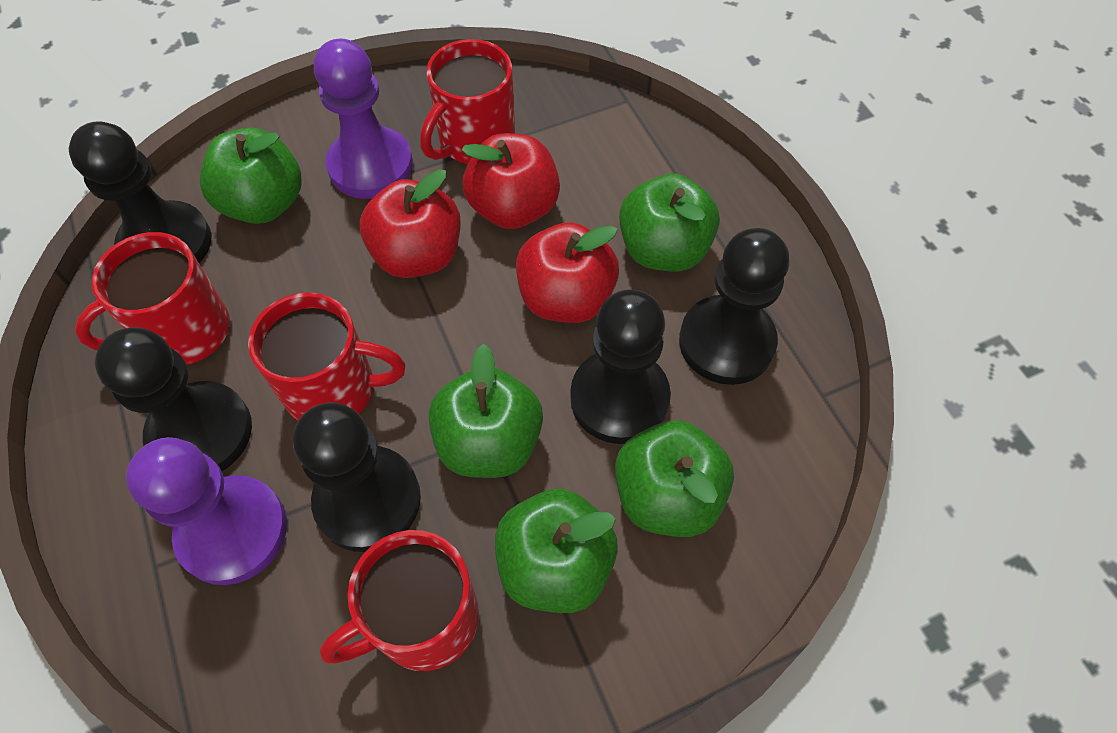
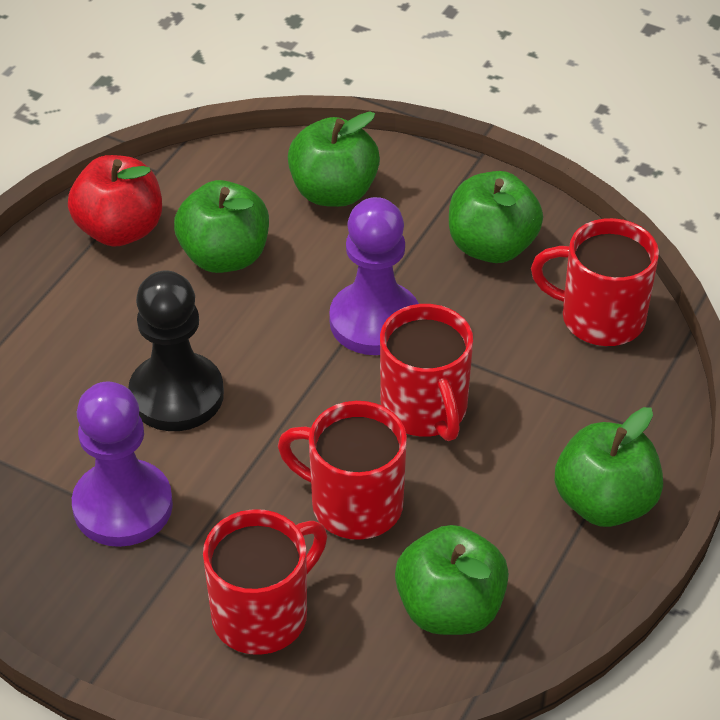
black pawn: [69,121,212,263] [95,327,252,471] [293,402,421,552] [570,289,671,444] [679,228,789,385] = 5 -> [128,270,224,431] = 1
red apple: [360,169,461,278] [462,133,560,229] [516,222,619,323] = 3 -> [68,155,162,247] = 1

